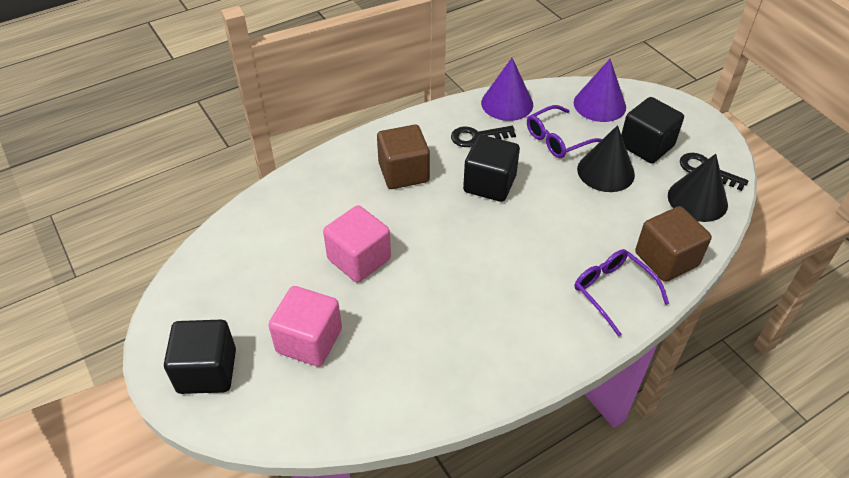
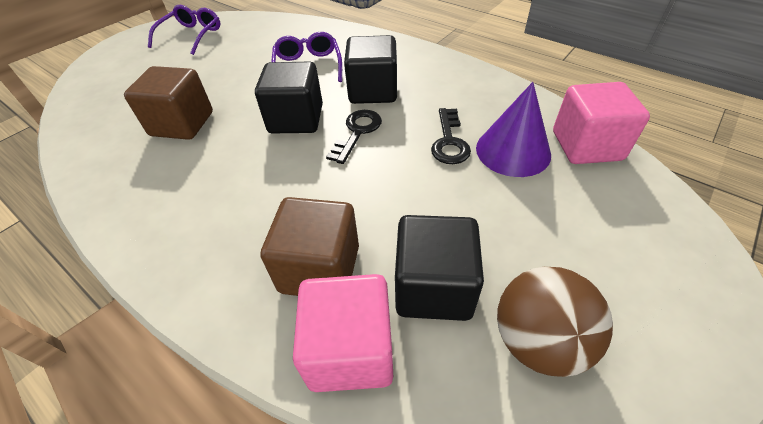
black cone: [577,125,635,192] [668,154,728,222] = 2 -> none = 0
brown ball: none = 0 -> [497,267,613,377] = 1
purple cone: [481,58,533,121] [574,59,626,122] = 2 -> [476,82,551,177] = 1

